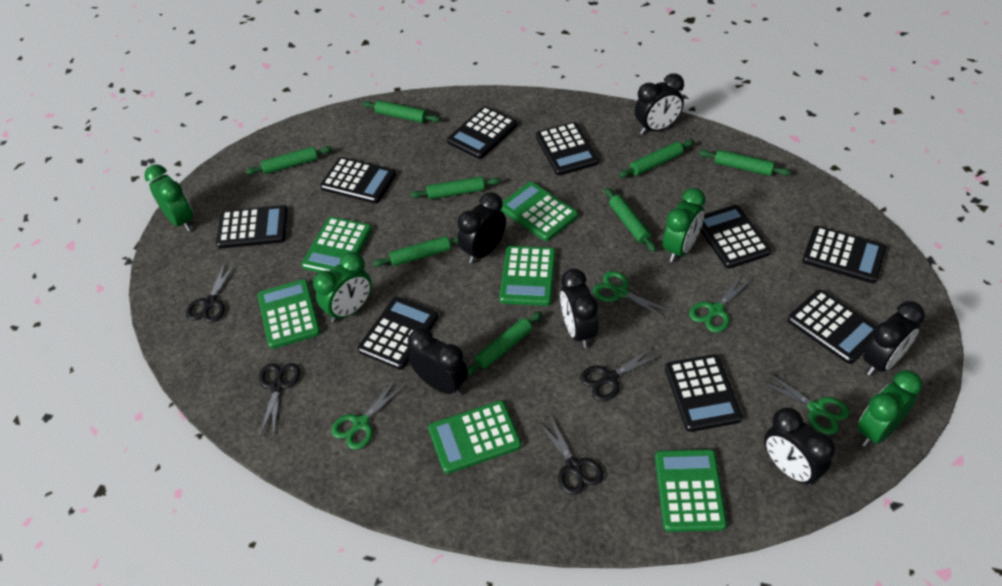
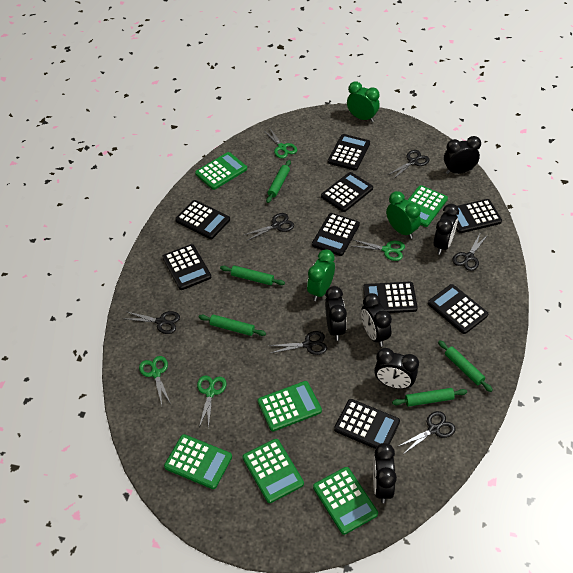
black scissors: [186,262,236,323] [259,363,300,437] [538,415,603,495] [580,347,661,401] = 4 -> [127,311,180,334] [244,213,294,241] [268,331,327,355] [388,150,429,180] [397,411,456,453] [452,232,488,271] = 6
green clock: [144,164,193,232] [313,252,372,323] [663,188,706,262] [858,370,923,447] = 4 -> [307,249,335,301] [347,82,380,122] [386,191,421,239] = 3
green rolling pin: [245,146,332,175] [362,100,440,123] [373,236,458,267] [410,176,501,199] [467,311,542,376] [605,188,656,252] [619,140,694,178] [699,150,791,176] = 8 -> [199,314,266,336] [220,265,285,285] [266,160,291,203] [392,388,467,407] [438,340,493,392] = 5

